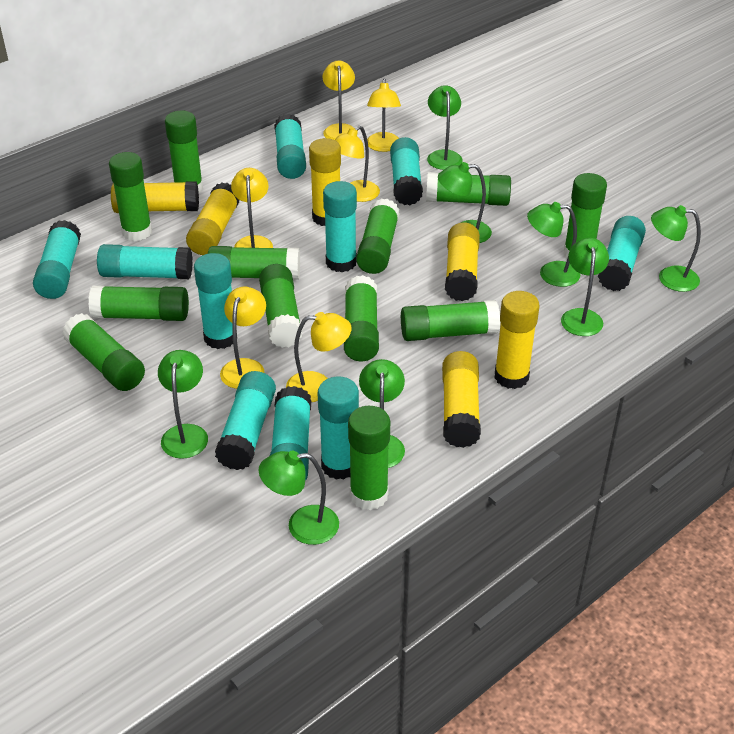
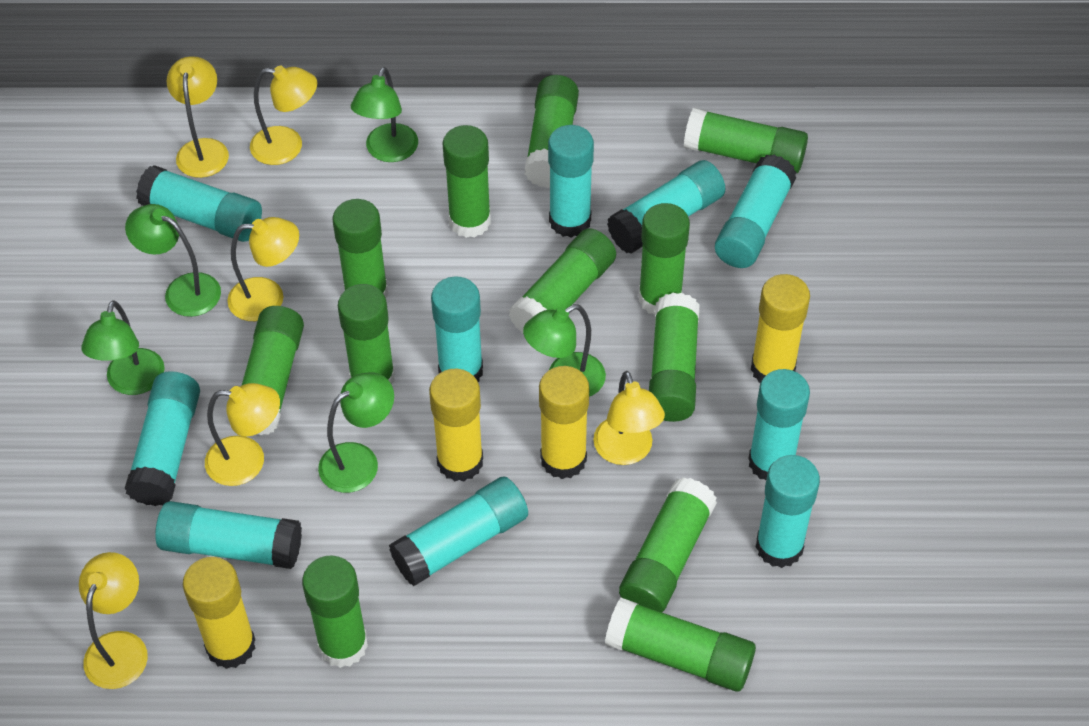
green lamp: [158,350,208,459] [259,451,339,545] [359,359,405,468] [427,85,462,170] [438,162,492,243] [527,202,580,287] [561,238,609,336] [651,205,701,292] = 8 -> [81,300,165,395] [125,204,221,317] [318,372,394,493] [351,67,418,162] [523,304,606,397] = 5
yellow glue stick: [111,181,199,213] [186,182,239,255] [309,138,341,226] [442,351,481,448] [445,222,480,301] [495,291,540,389] = 6 -> [183,557,256,669] [429,369,483,482] [539,366,589,479] [751,274,810,383] = 4

